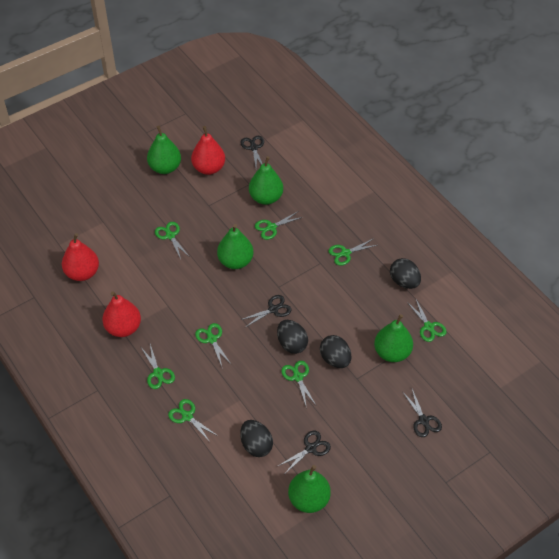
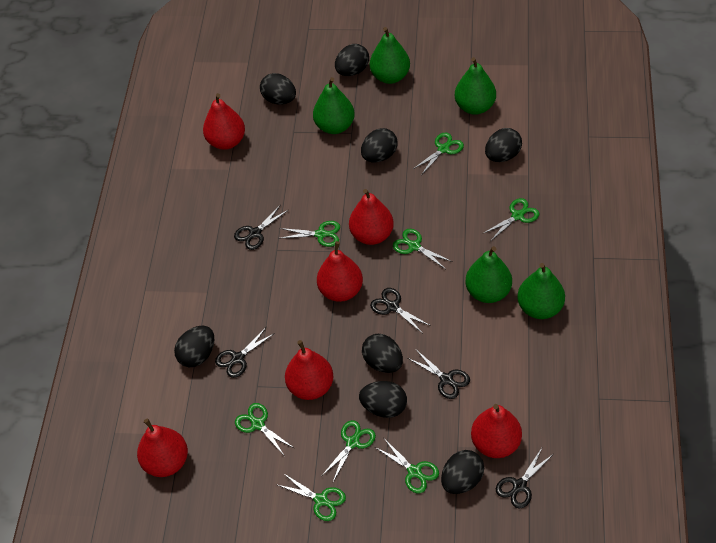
black egg: [240,420,273,457] [277,320,308,354] [320,335,351,368] [390,258,421,289] = 4 -> [174,326,214,367] [260,73,296,104] [335,44,369,76] [359,381,407,418] [361,128,398,162] [362,334,403,373] [441,450,484,494] [485,128,522,162] = 8
black scissors: [240,136,264,167] [241,295,292,327] [278,431,331,473] [402,389,442,437] = 4 -> [215,326,275,378] [234,204,288,250] [370,288,431,333] [408,350,470,399] [496,448,552,509] = 5
red pear: [62,233,99,281] [102,291,141,337] [191,126,225,175] = 3 -> [137,419,188,477] [203,93,245,150] [285,340,333,400] [317,241,363,302] [349,189,394,245] [471,404,522,458] = 6

